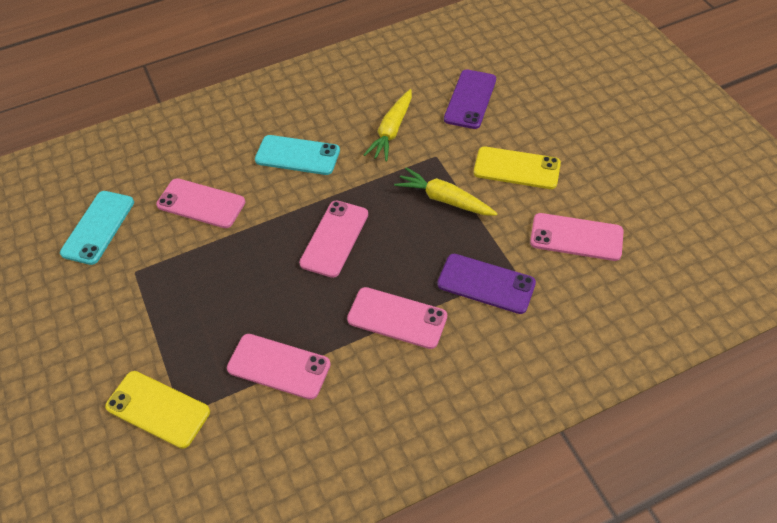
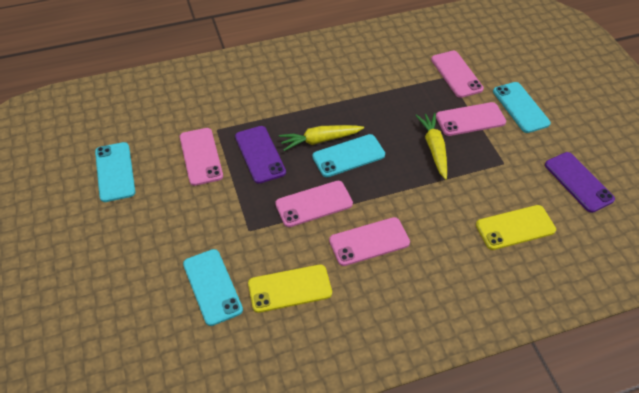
turquoise phone: [60,191,134,265] [255,135,340,175] = 2 -> [95,142,135,202] [183,249,243,326] [312,134,385,177] [493,82,551,133] = 4

